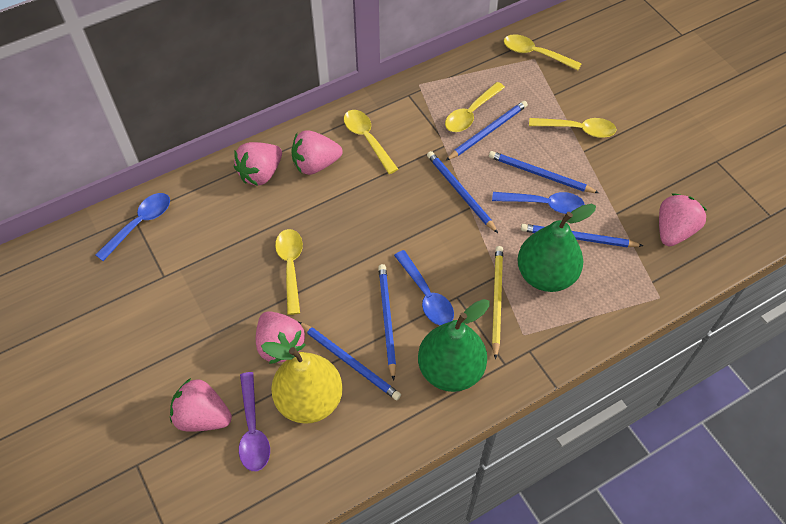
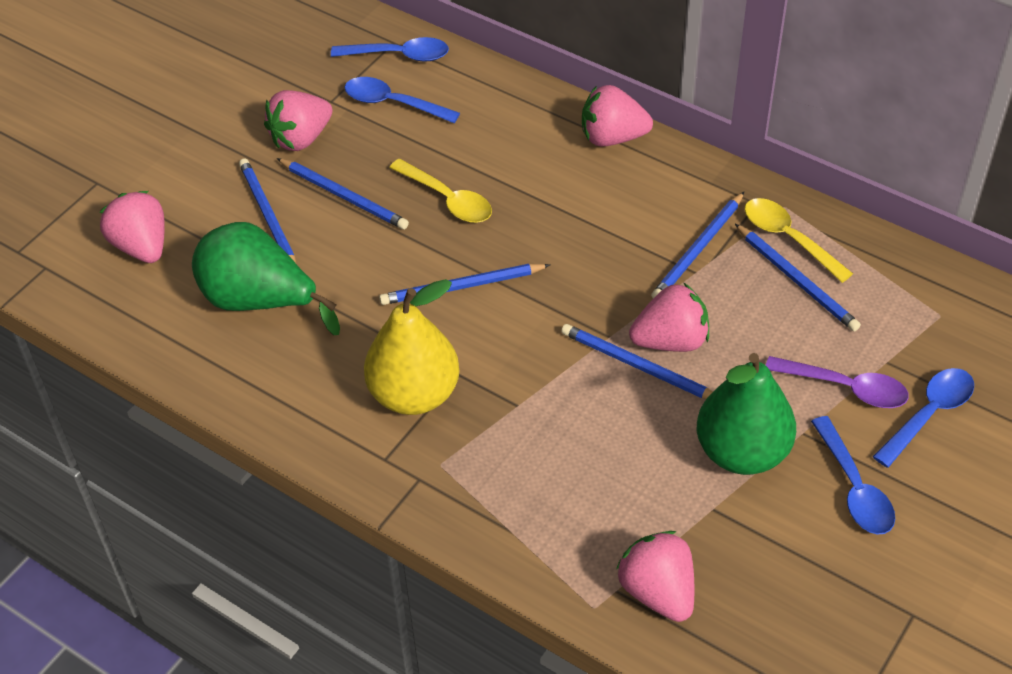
blue spoon: [95,193,170,261] [394,250,454,325] [492,192,585,214] = 3 -> [331,37,449,62] [344,77,460,123] [811,416,895,535] [873,368,974,468] = 4
yellow pencil: [492,246,503,359] = 1 -> none = 0
yellow spoon: [275,229,303,315] [344,110,398,174] [445,82,505,132] [504,34,582,70] [529,118,617,138] = 5 -> [389,159,492,223] [744,198,853,283] = 2

